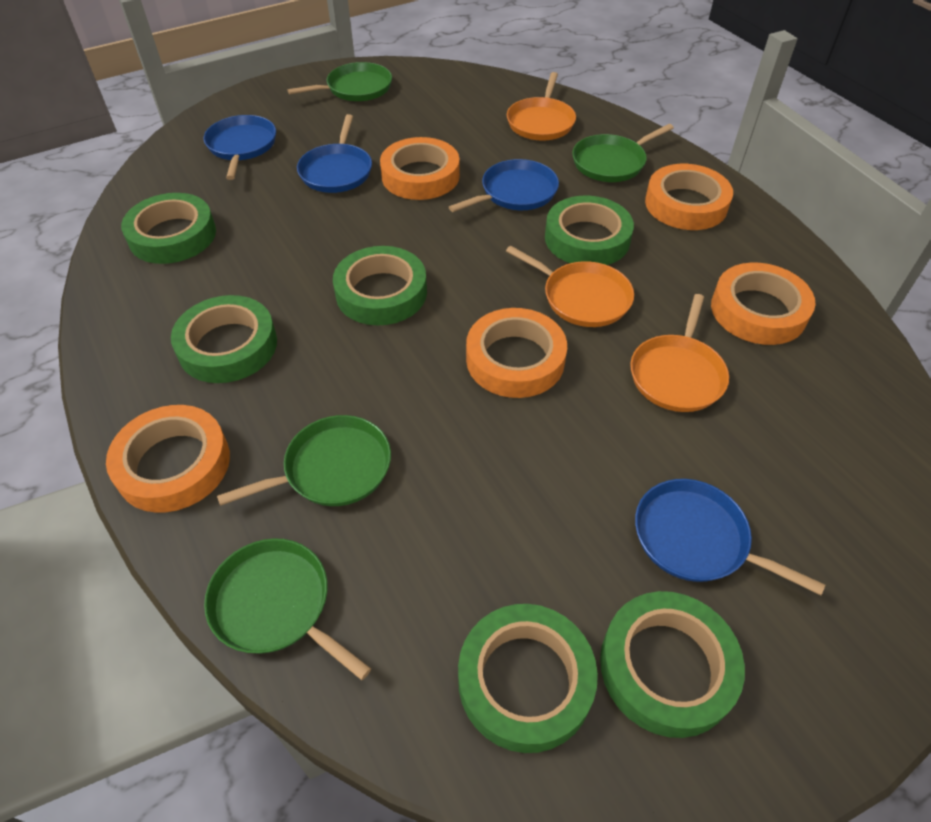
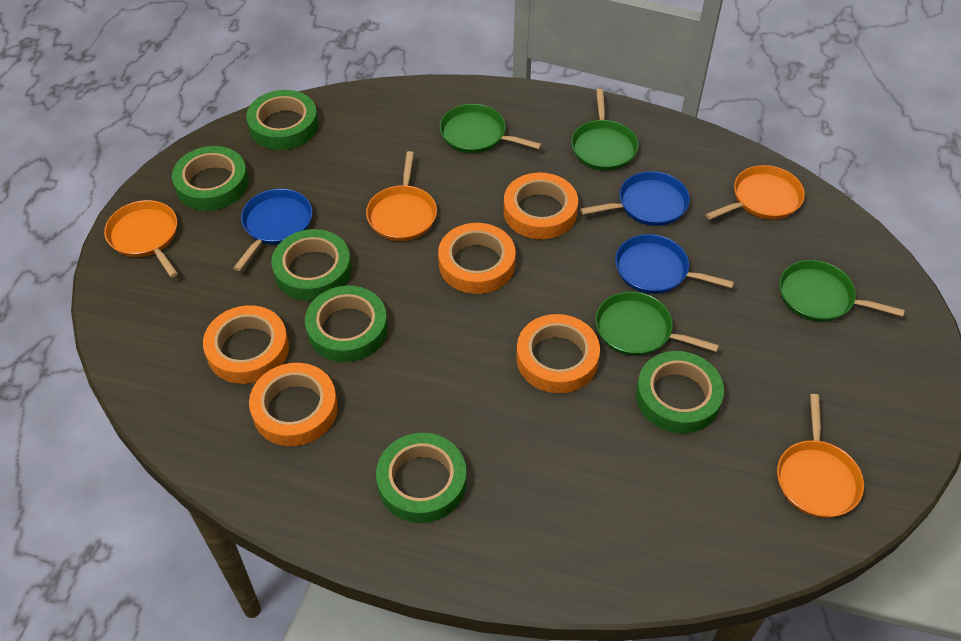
blue pan: [203,115,276,180] [297,114,372,193] [449,159,559,212] [635,479,825,595] = 4 -> [234,189,312,271] [580,171,690,226] [615,234,734,294] = 3
orange pan: [506,246,634,327] [507,72,576,140] [630,294,729,412] = 3 -> [104,200,178,278] [366,151,437,241] [706,165,805,220] [777,394,864,518] = 4

